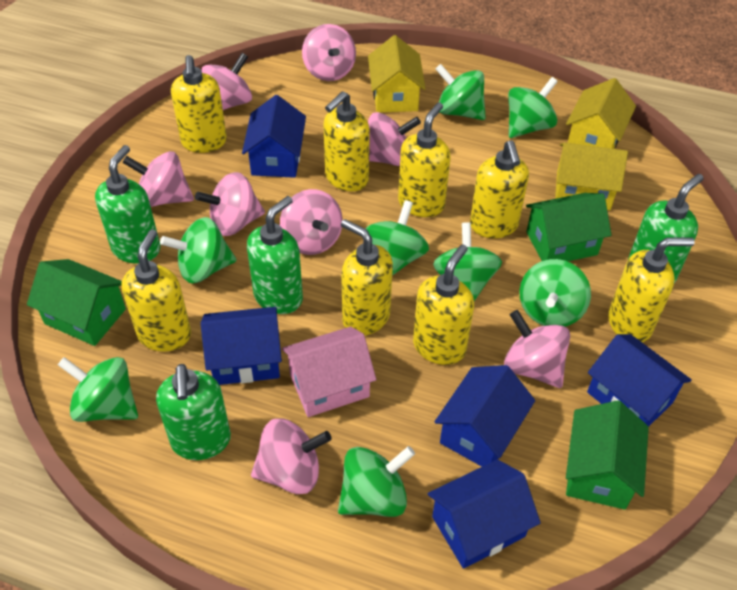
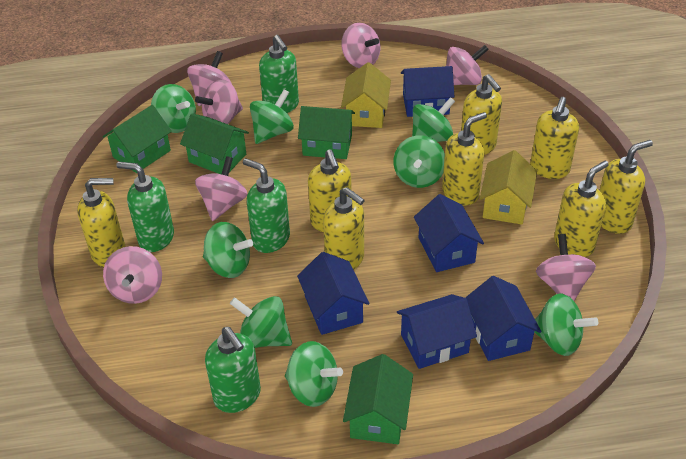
green house: [27,259,126,346] [526,193,612,262] [566,400,649,510] = 3 -> [103,105,172,173] [180,113,249,174] [298,106,355,159] [343,354,413,444] = 4
pink house: [282,327,376,417] = 1 -> none = 0
pink spinning top: [122,151,194,207] [195,172,265,236] [201,53,252,110] [251,418,332,494] [280,189,343,255] [302,24,356,81] [368,112,421,166] [504,310,570,388] = 8 -> [103,246,162,304] [187,51,232,106] [195,79,243,124] [195,156,247,221] [341,23,380,68] [446,45,489,85] [536,234,596,301] = 7
yellow house: [368,35,426,113] [555,142,628,210] [566,78,636,149] = 3 -> [341,62,391,128] [480,150,537,225] = 2

